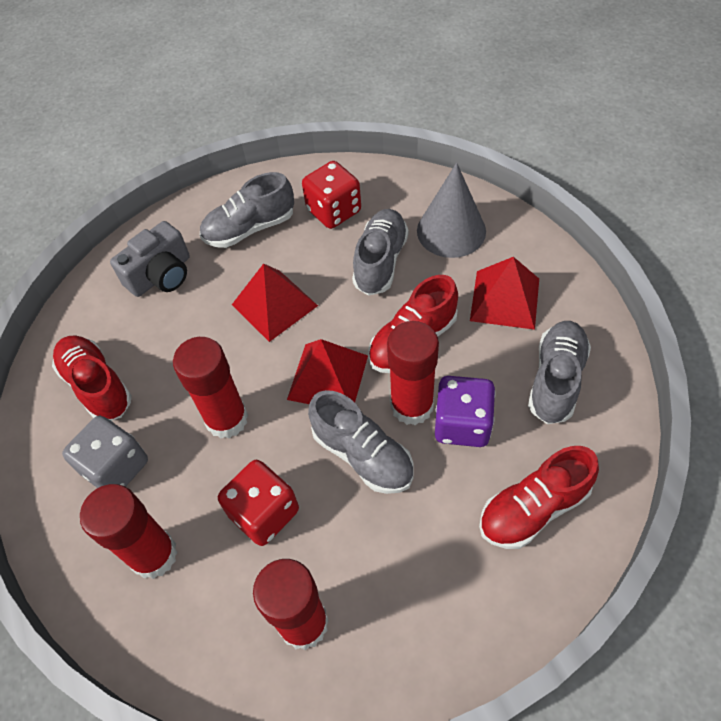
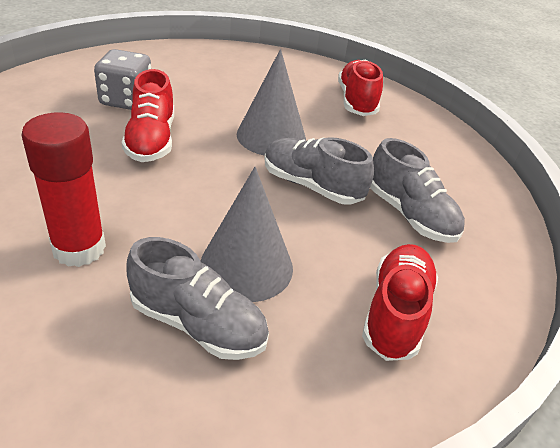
grey camera: [110,221,190,297] = 1 -> none = 0
grey cone: [417,163,486,258] = 1 -> [200,167,293,302] [237,49,306,156] = 2
grey shoe: [200,172,294,248] [308,390,413,494] [352,209,409,296] [528,321,591,424] = 4 -> [126,237,269,360] [264,137,374,205] [370,138,465,243] = 3
purple dice: [435,376,496,447] = 1 -> none = 0
red dice: [218,460,299,546] [302,161,361,229] = 2 -> none = 0
red glue stick: [80,484,178,579] [173,337,248,439] [253,559,329,650] [387,321,439,425] = 4 -> [21,112,106,267] = 1
red pyramid: [232,263,318,342] [287,339,368,404] [470,257,539,330] = 3 -> none = 0

